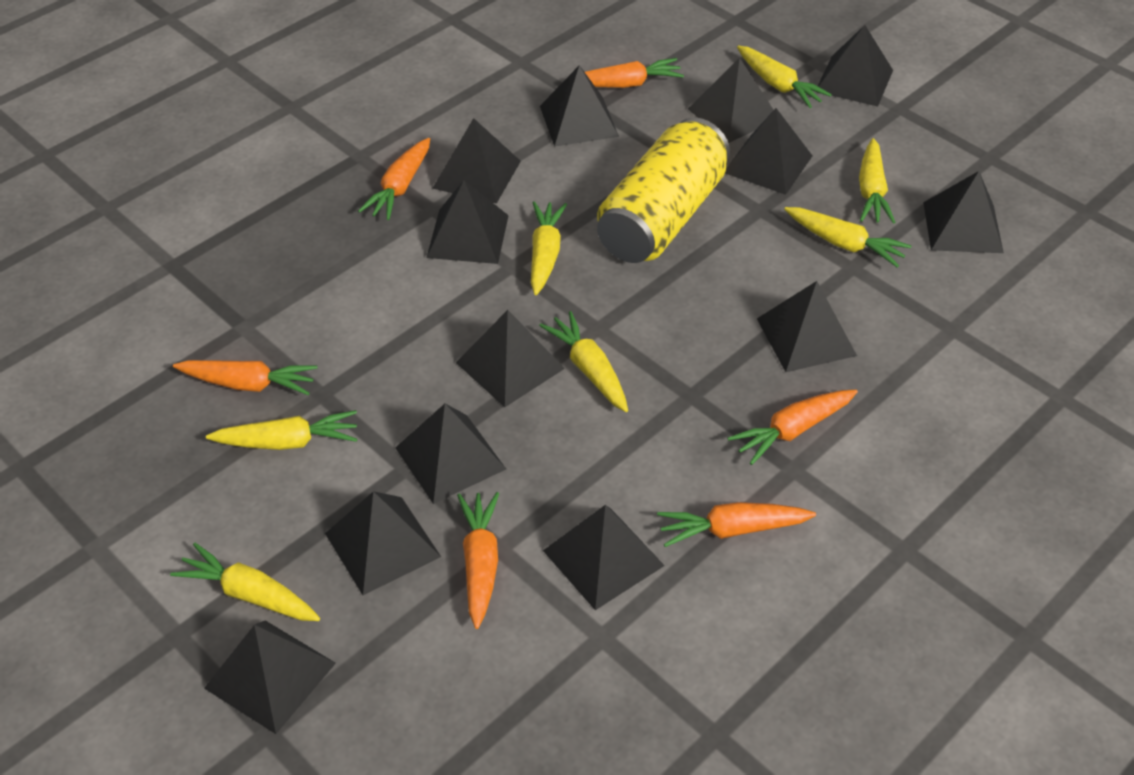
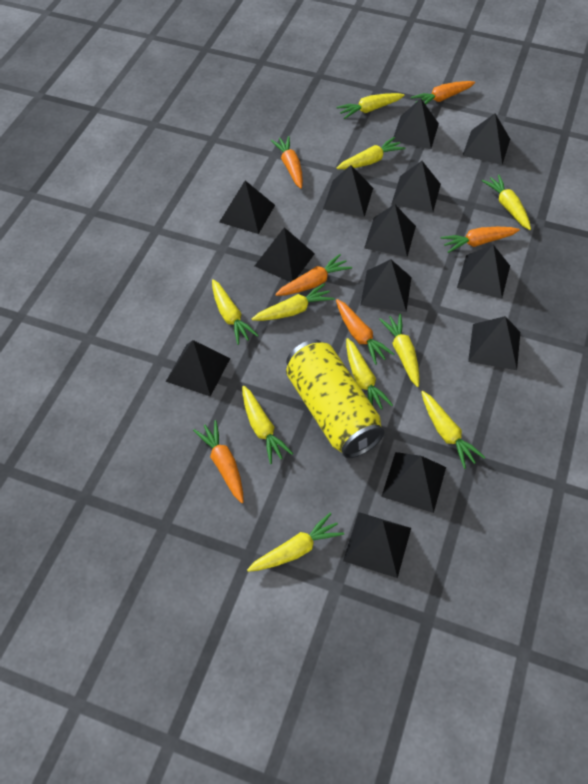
yellow carrot: [170,543,320,621] [206,410,357,450] [531,201,567,295] [539,311,628,412] [737,46,832,108] [784,207,912,268] [859,138,895,224] = 7 -> [212,279,259,345] [242,386,293,464] [247,513,344,572] [252,283,334,321] [336,93,405,119] [337,137,405,169] [346,338,393,410] [379,314,420,387] [421,391,485,469] [482,175,531,230] = 10

